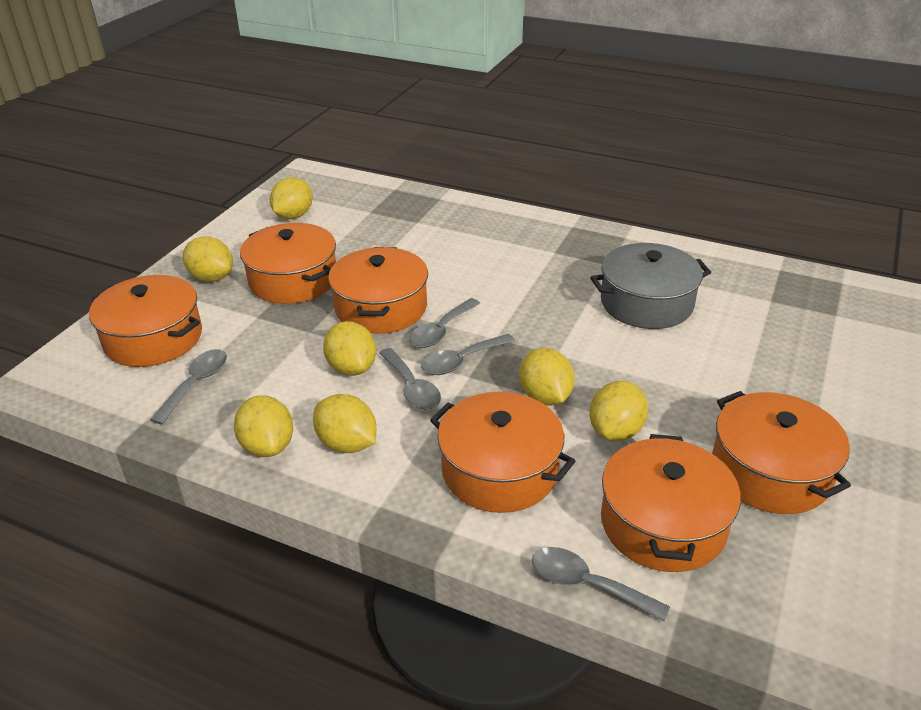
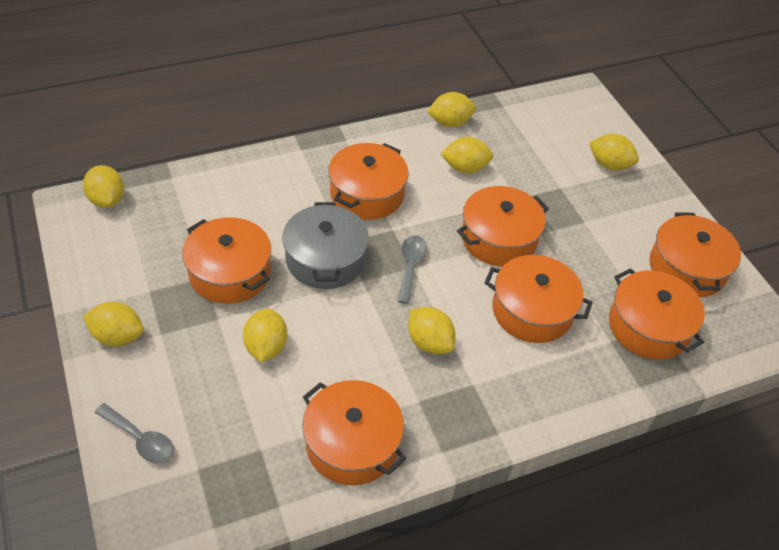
grey spoon: [151,349,227,425] [379,348,441,410] [409,298,480,348] [421,334,515,375] [532,547,670,622] = 5 -> [95,403,174,463] [398,235,427,304] = 2
orange pot: [89,275,202,367] [240,223,336,304] [328,247,428,334] [430,392,575,513] [601,434,741,572] [712,391,851,514] = 6 -> [182,217,271,304] [302,380,406,485] [328,143,409,220] [457,186,549,267] [484,255,593,343] [609,268,705,360] [649,212,741,297] = 7

